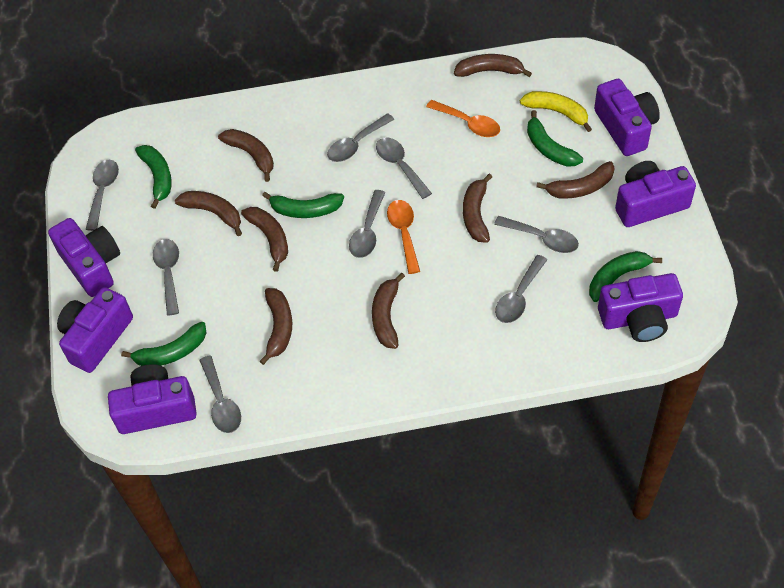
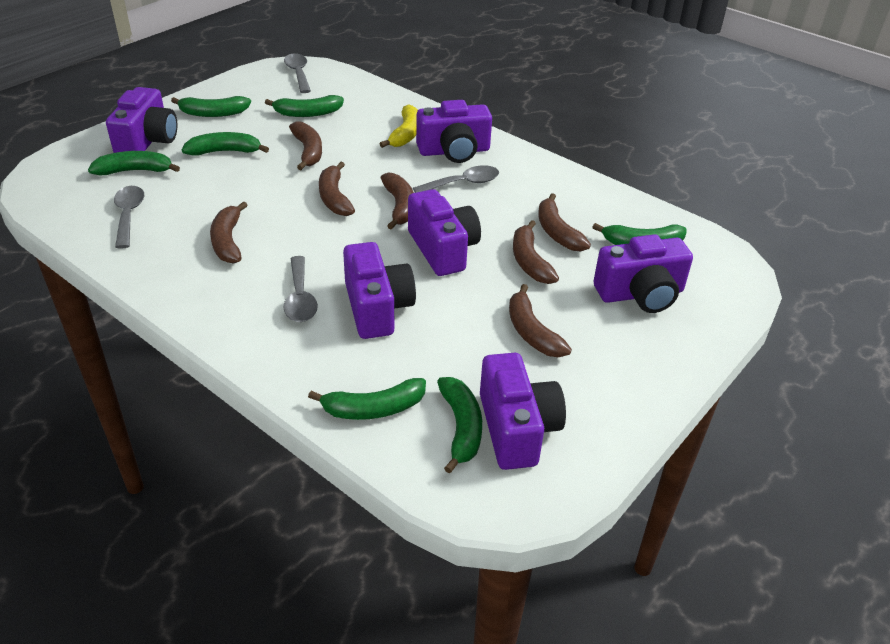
brown banana: [175,191,242,236] [218,129,274,182] [241,207,288,272] [260,288,292,365] [372,273,405,349] [454,54,532,77] [463,174,492,243] [536,161,615,199] = 8 -> [210,201,248,264] [289,121,322,170] [319,162,355,216] [381,172,414,229] [509,284,572,357] [513,220,559,284] [538,193,591,251] = 7
green banana: [121,322,206,366] [135,145,172,209] [262,192,344,218] [527,110,583,167] [589,251,662,302] = 5 -> [88,151,180,175] [171,96,251,117] [182,132,269,155] [265,95,344,117] [308,378,426,420] [437,377,482,474] [592,223,687,245] = 7
grey spoon: [86,160,119,231] [153,239,179,316] [199,356,241,433] [327,113,394,162] [349,190,386,258] [376,138,432,199] [494,216,579,253] [495,255,547,323] = 8 -> [114,186,144,249] [283,256,318,322] [284,54,311,93] [413,166,499,193] = 4
orange spoon: [387,200,420,274] [426,100,500,137] = 2 -> none = 0

